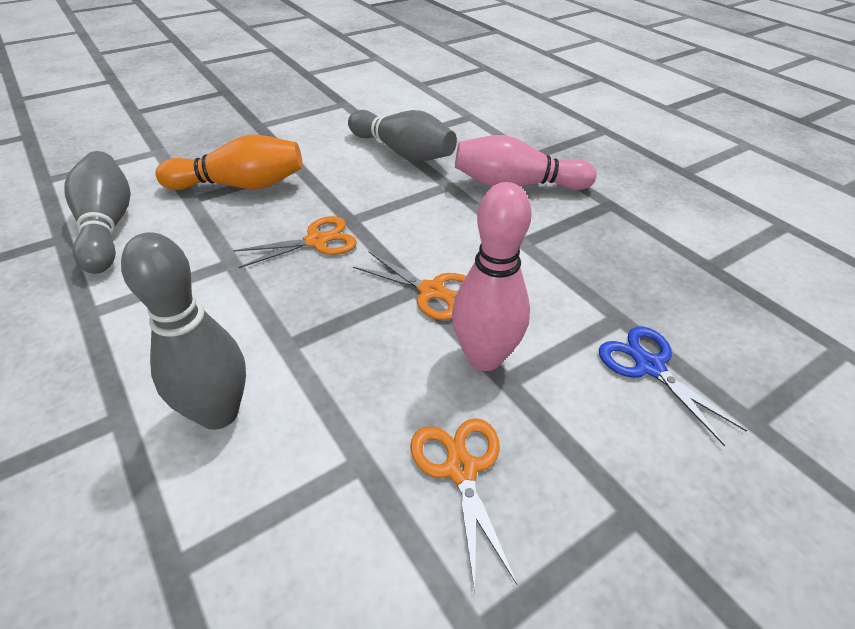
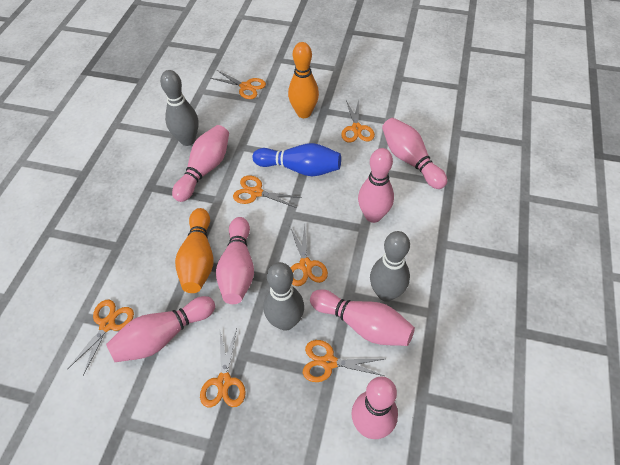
blue bowling pin: none = 0 -> [253,143,341,176] = 1
blue scissors: [599,326,747,446] = 1 -> none = 0
orange bowling pin: [155,135,303,190] = 1 -> [175,208,213,293] [288,42,319,118] = 2
orange scissors: [233,216,357,268] [353,251,466,320] [410,418,517,592] = 3 -> [68,300,134,376] [200,329,246,407] [211,70,266,99] [233,176,299,208] [290,225,328,286] [303,340,384,382] [341,99,375,143] = 7
pink bowling pin: [452,182,531,371] [455,135,597,190] = 2 -> [106,296,215,362] [172,125,229,202] [216,217,254,304] [310,289,415,346] [352,377,398,439] [358,148,394,223] [382,118,447,189] = 7

